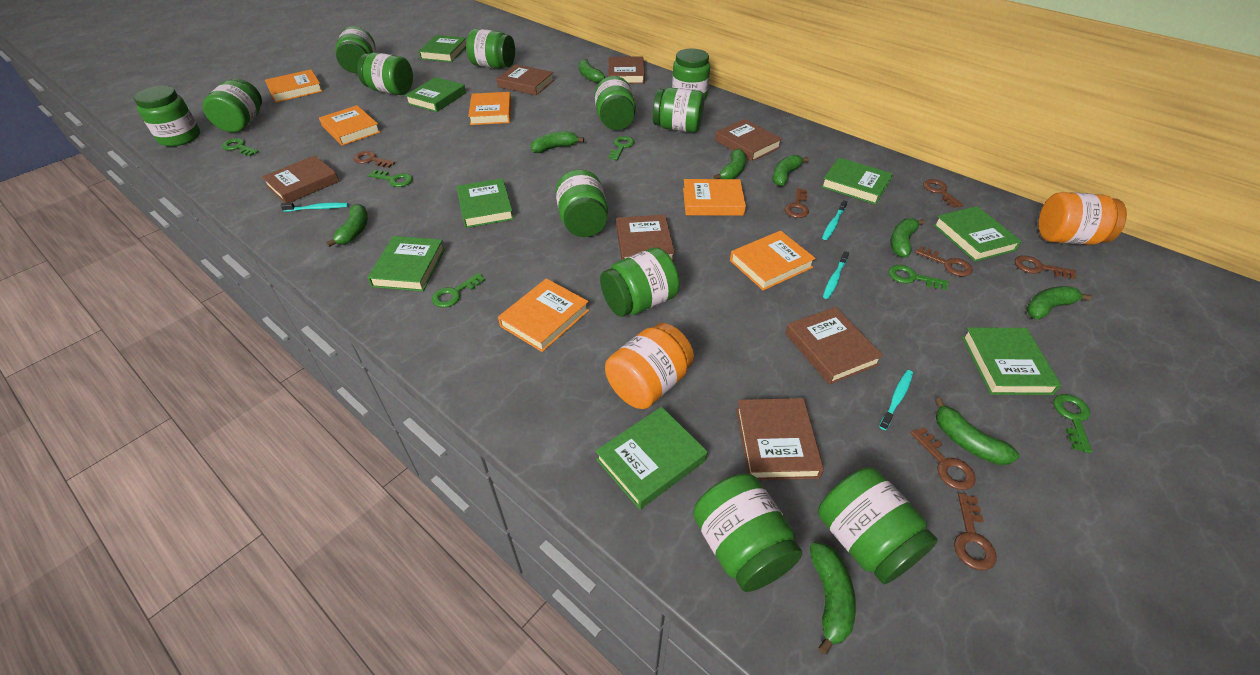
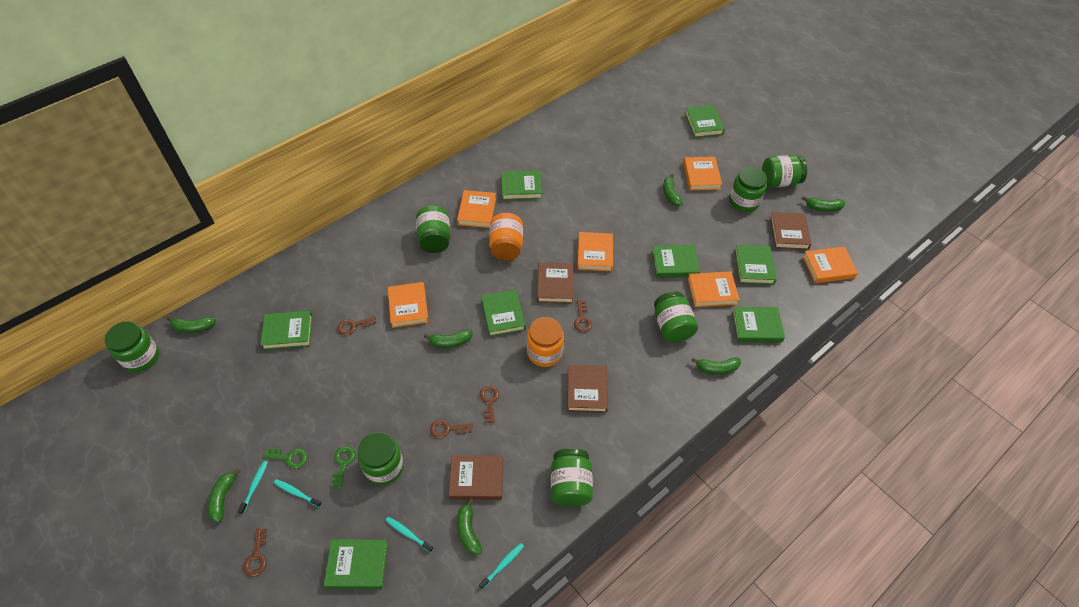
brown book: [262,155,339,203] [497,64,554,95] [608,57,645,84] [616,215,675,262] [715,119,782,162] [736,398,824,480] [785,307,883,385] = 7 -> [449,455,503,500] [537,263,573,303] [567,365,608,413] [770,212,812,250] = 4
brown key: [353,151,395,168] [785,188,809,218] [911,427,976,490] [915,246,973,276] [923,179,963,208] [954,493,997,570] [1015,255,1076,279] = 7 -> [243,528,267,577] [337,316,376,335] [430,419,473,438] [479,385,499,423] [574,300,592,332] = 5
green banana: [326,204,368,247] [531,131,584,153] [579,59,605,83] [713,148,746,179] [772,155,809,186] [810,542,856,655] [891,218,925,257] [935,398,1019,465] [1026,286,1092,319] = 9 -> [167,316,216,333] [207,469,240,523] [424,329,473,348] [457,498,482,555] [663,174,683,206] [691,357,741,375] [802,196,845,212] = 7
green jar: [134,86,200,147] [203,78,262,133] [335,26,376,73] [357,52,413,95] [466,29,515,69] [555,169,608,237] [594,76,636,130] [600,247,680,317] [653,87,704,133] [672,48,710,100] [693,473,802,592] [818,467,938,584] = 12 -> [105,321,159,372] [357,432,404,485] [416,205,451,253] [551,448,593,507] [654,291,698,343] [729,167,767,212] [762,155,807,188] = 7
green key: [222,138,259,156] [368,170,413,187] [432,273,485,308] [608,136,635,160] [889,265,949,290] [1053,394,1092,453] = 6 -> [263,448,307,469] [332,446,355,488] = 2

